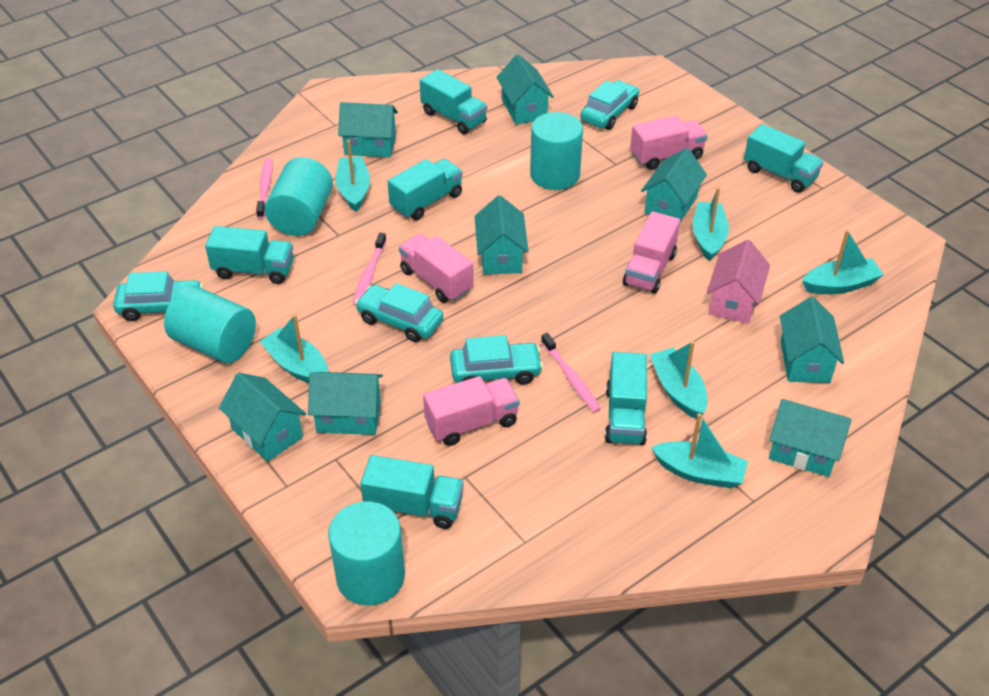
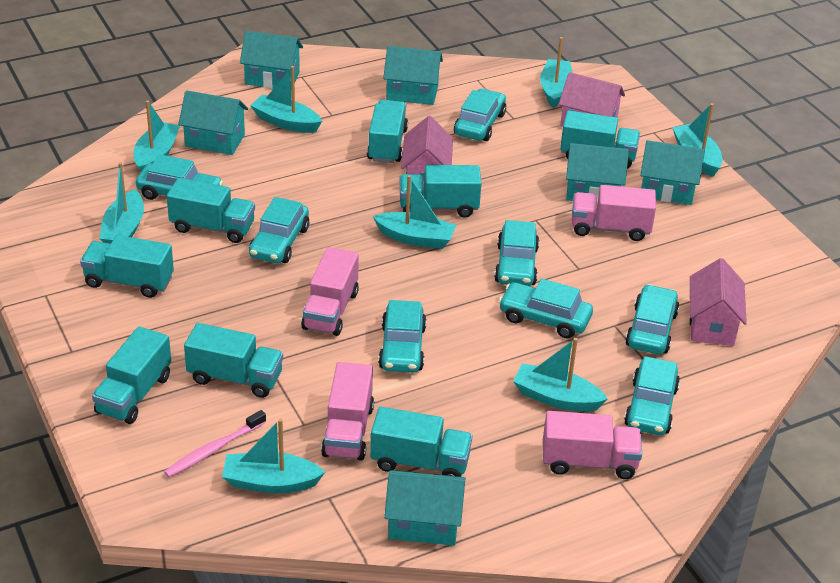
pink house: [707,240,770,324] = 1 -> [401,116,453,190] [559,72,625,127] [690,258,747,346] = 3
pink toothbrush: [256,158,273,219] [352,233,387,306] [541,333,601,412] = 3 -> [164,410,266,478] = 1
turquoise boat: [259,314,328,383] [335,140,370,212] [650,341,707,419] [651,413,748,488] [693,187,729,261] [802,230,884,294] = 6 -> [99,162,144,244] [134,100,180,171] [222,418,325,493] [250,66,322,133] [373,175,456,249] [513,338,608,412] [540,37,573,108] [672,103,722,177] = 8
turquoise car: [113,271,203,321] [355,283,443,342] [450,335,543,385] [580,80,639,130] = 4 -> [136,154,223,200] [249,197,309,263] [378,300,427,373] [454,89,506,141] [494,220,539,286] [498,279,593,338] [624,356,680,435] [625,284,679,354] = 8
turquoise cylinder: [164,285,256,363] [264,157,333,236] [328,501,405,605] [530,112,583,190] = 4 -> none = 0
turquoise house: [219,373,306,462] [308,372,383,435] [338,102,398,157] [475,195,529,275] [496,55,554,125] [641,148,707,222] [769,399,852,477] [780,297,844,383] = 8 -> [178,90,248,155] [240,31,303,89] [383,46,443,105] [384,470,466,546] [566,143,629,204] [640,140,705,205] = 6
turquoise truck: [205,226,293,284] [360,455,464,529] [387,159,463,220] [420,69,487,134] [605,352,647,445] [744,124,824,193] = 6 -> [80,235,174,298] [92,326,171,424] [167,178,255,243] [184,323,283,398] [367,100,408,163] [370,407,473,477] [399,165,482,218] [560,110,640,169] = 8

